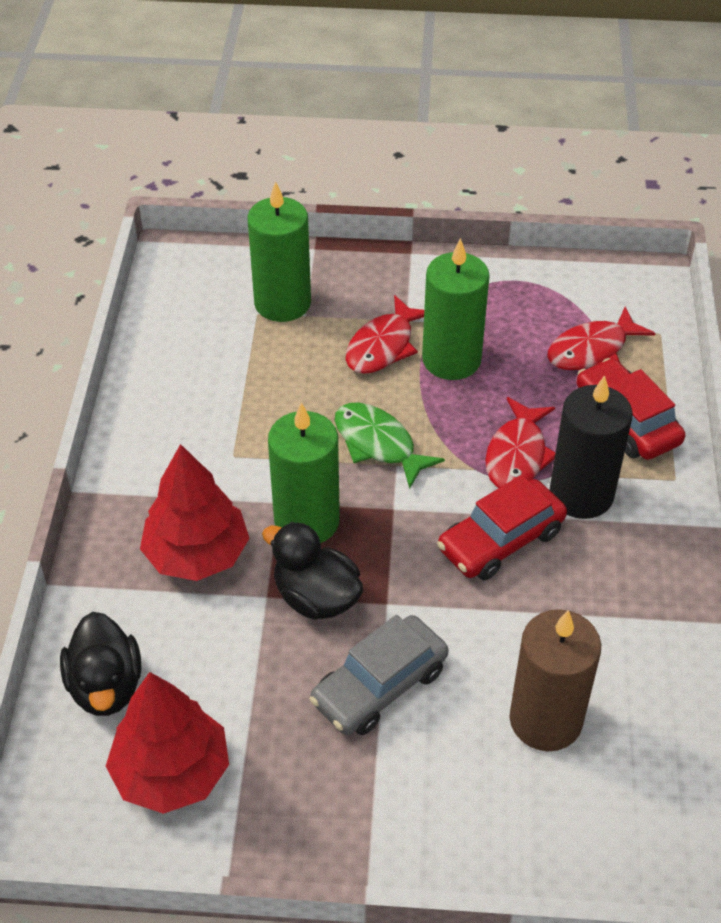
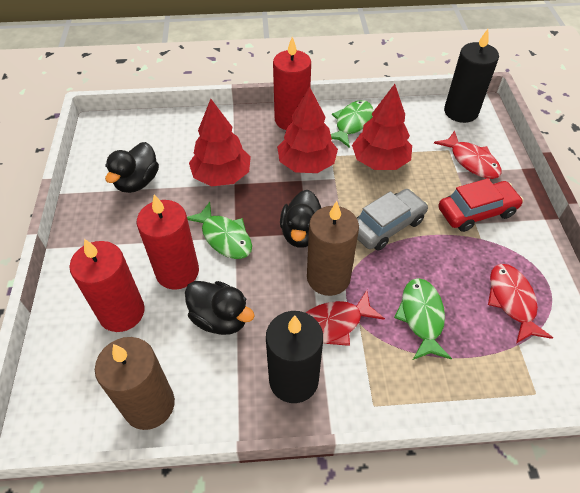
black candle: [550,375,633,519] = 1 -> [266,311,323,403] [444,29,499,123] = 2
black duck: [60,612,141,716] [262,522,363,620] = 2 -> [105,142,159,193] [185,281,255,335] [280,190,321,248] = 3
brown candle: [509,609,601,751] = 1 -> [95,337,175,430] [307,201,359,296] = 2
green candle: [247,181,311,322] [268,402,340,543] [422,238,490,380] = 3 -> none = 0
green fish: [335,403,445,489] = 1 -> [187,202,252,259] [331,100,373,148] [394,278,452,360] = 3
red candle: none = 0 -> [70,239,145,332] [137,195,199,290] [273,37,311,130] = 3
red car: [437,475,567,580] [576,358,685,460] = 2 -> [438,178,524,232] = 1
red tree: [106,672,229,814] [140,444,249,581] = 2 -> [189,99,251,186] [277,87,338,173] [352,84,412,170] = 3

